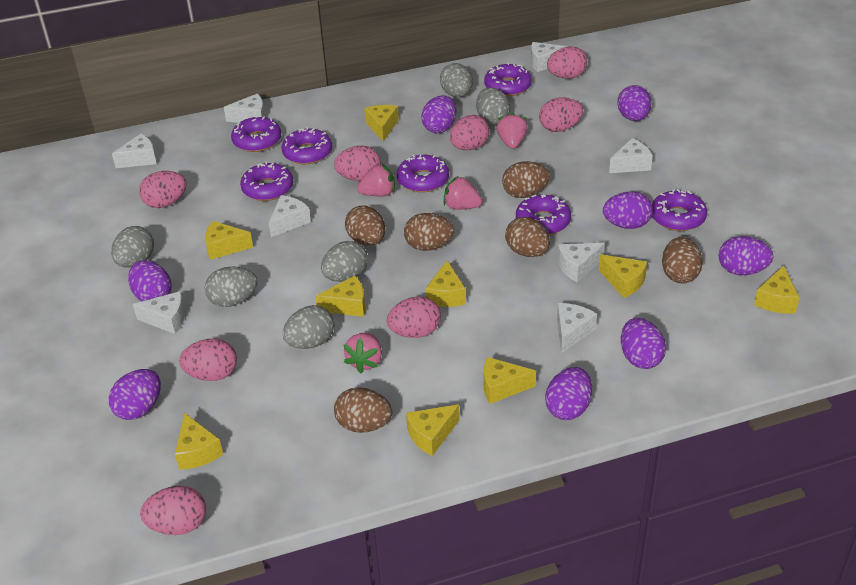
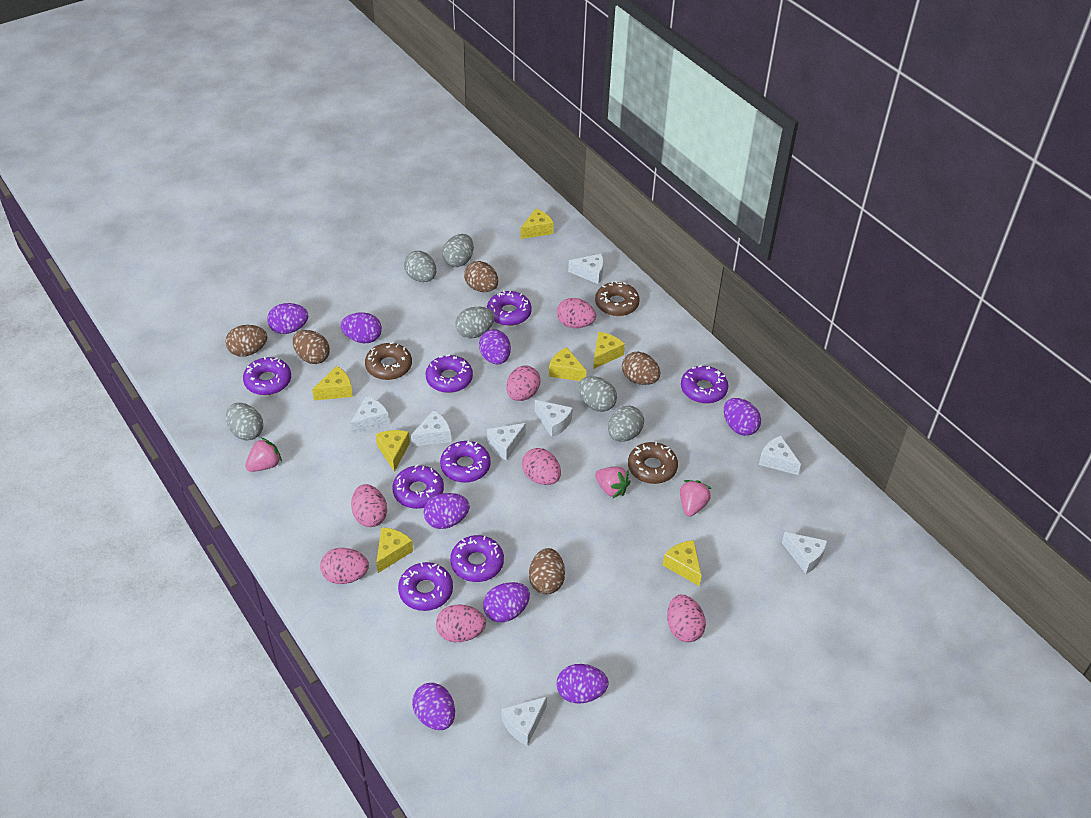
brown donut: none = 0 -> [365,342,412,380] [595,281,640,316] [628,442,678,484] = 3
brown egg: [334,387,392,433] [345,205,385,246] [404,213,454,251] [502,161,550,198] [505,217,550,257] [662,237,703,284] = 6 -> [225,325,267,357] [293,330,330,364] [464,261,498,292] [529,548,565,594] [622,352,660,385] = 5
pink egg: [139,171,187,208] [140,486,206,535] [179,339,237,381] [334,146,381,181] [387,296,441,338] [450,115,490,150] [539,97,583,132] [547,46,587,79] = 8 -> [320,548,369,584] [351,484,387,527] [436,605,486,642] [506,365,540,401] [522,448,561,485] [557,298,596,328] [667,595,706,642] = 7
pink strawberry: [343,333,382,373] [357,164,395,196] [444,176,482,210] [497,112,528,149] = 4 -> [245,438,282,472] [595,467,631,498] [680,480,711,516] = 3
purple donut: [231,115,281,152] [240,162,293,201] [281,127,332,164] [397,154,449,192] [484,62,532,96] [516,194,571,235] [652,189,707,231] = 7 -> [243,357,291,395] [393,465,444,509] [398,562,453,611] [426,355,473,393] [440,441,491,483] [450,535,504,582] [487,290,532,326] [681,365,728,404] = 8
yellow cheese: [175,413,223,470] [205,221,253,260] [315,276,365,317] [365,105,398,142] [406,404,460,456] [426,260,466,307] [484,357,536,404] [599,254,647,298] [754,266,800,314] = 9 -> [312,366,353,401] [376,430,410,472] [376,527,413,573] [521,209,554,239] [549,347,587,381] [593,332,625,369] [663,540,702,586] = 7

